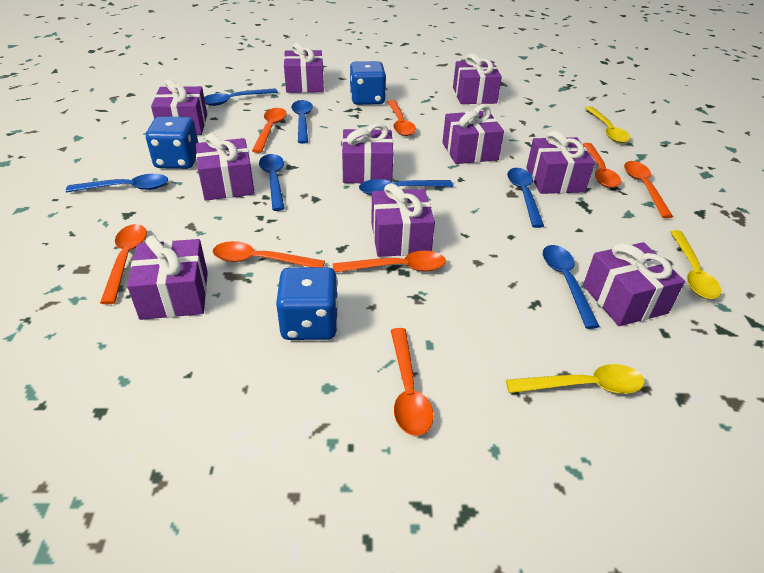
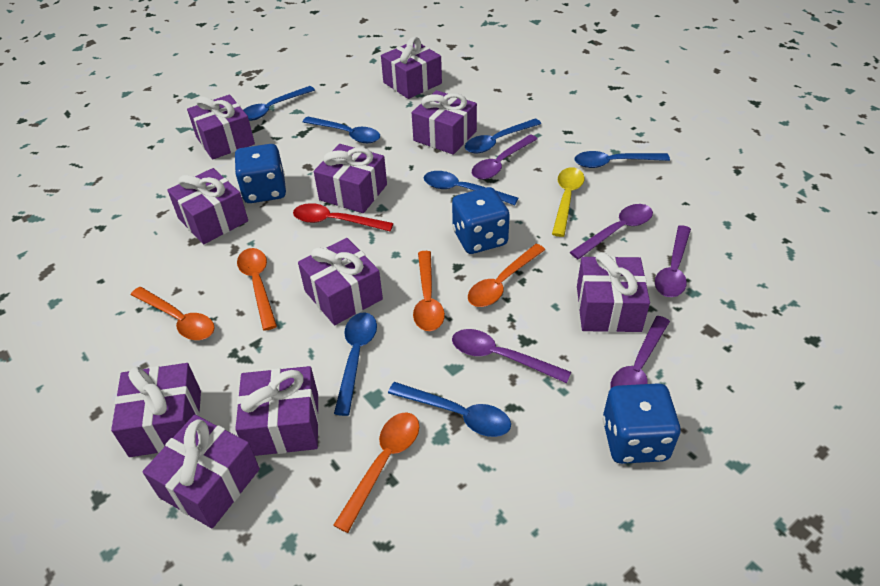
orange spoon: [100,224,147,304] [213,241,325,267] [252,108,287,153] [333,251,446,272] [387,100,416,136] [391,328,434,436] [582,143,621,188] [624,161,673,218] = 8 -> [131,287,215,340] [237,248,277,331] [333,412,419,533] [413,251,445,331] [468,244,545,307] = 5
purple spoon: none = 0 -> [452,329,571,383] [472,134,538,180] [570,204,653,259] [610,316,670,389] [655,225,691,297] = 5
red spoon: none = 0 -> [293,203,393,231] = 1
yellow spoon: [506,364,645,394] [585,106,631,143] [670,230,721,299] = 3 -> [552,167,584,237] = 1

